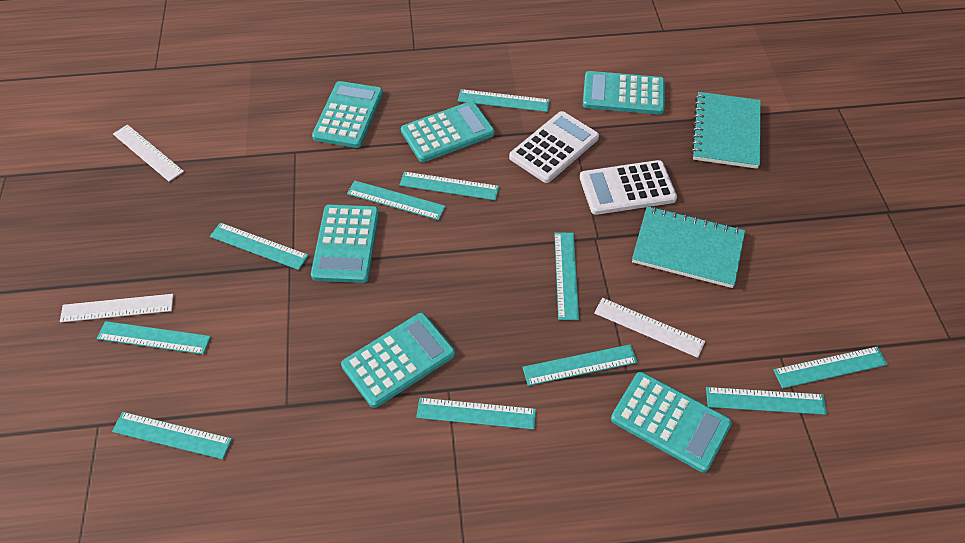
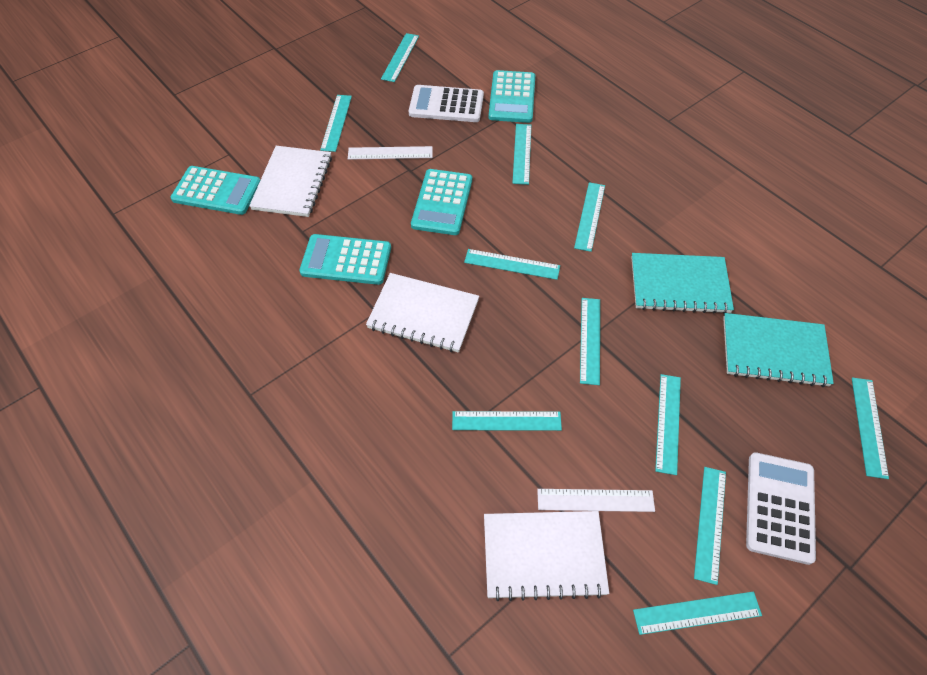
turquoise calculator: [311,205,379,283] [312,81,383,148] [341,313,455,408] [401,101,495,162] [583,71,665,115] [611,372,732,473] = 6 -> [171,166,260,215] [299,234,391,285] [411,169,472,235] [488,70,535,123] = 4
white notebook: none = 0 -> [249,146,332,217] [366,273,479,353] [484,511,609,601] = 3
white ruler: [60,294,174,323] [113,125,184,182] [594,298,705,358] = 3 -> [348,146,433,160] [537,489,655,512] = 2

